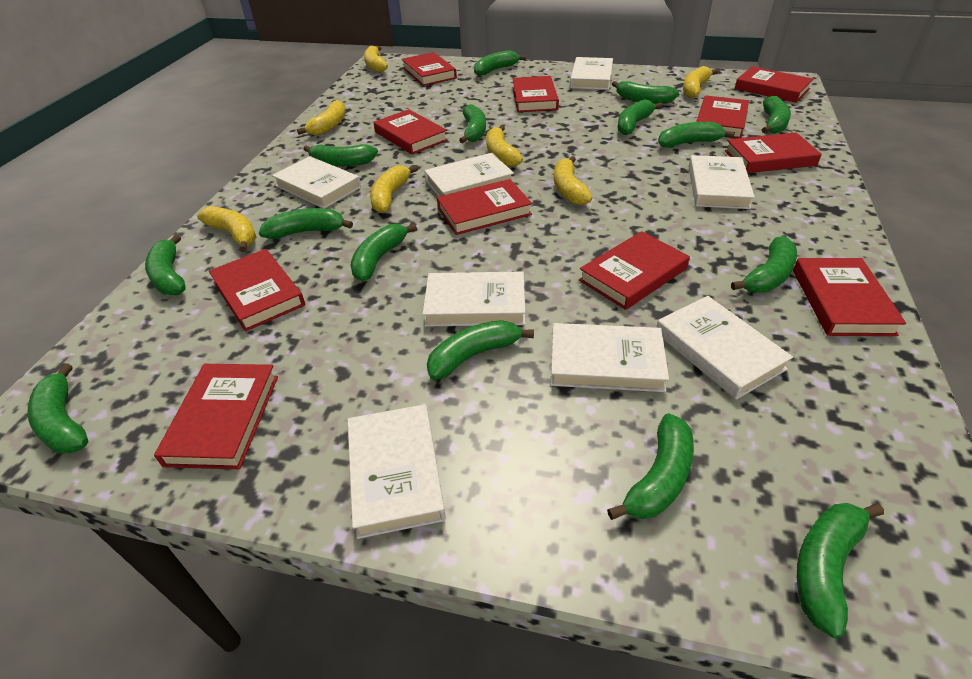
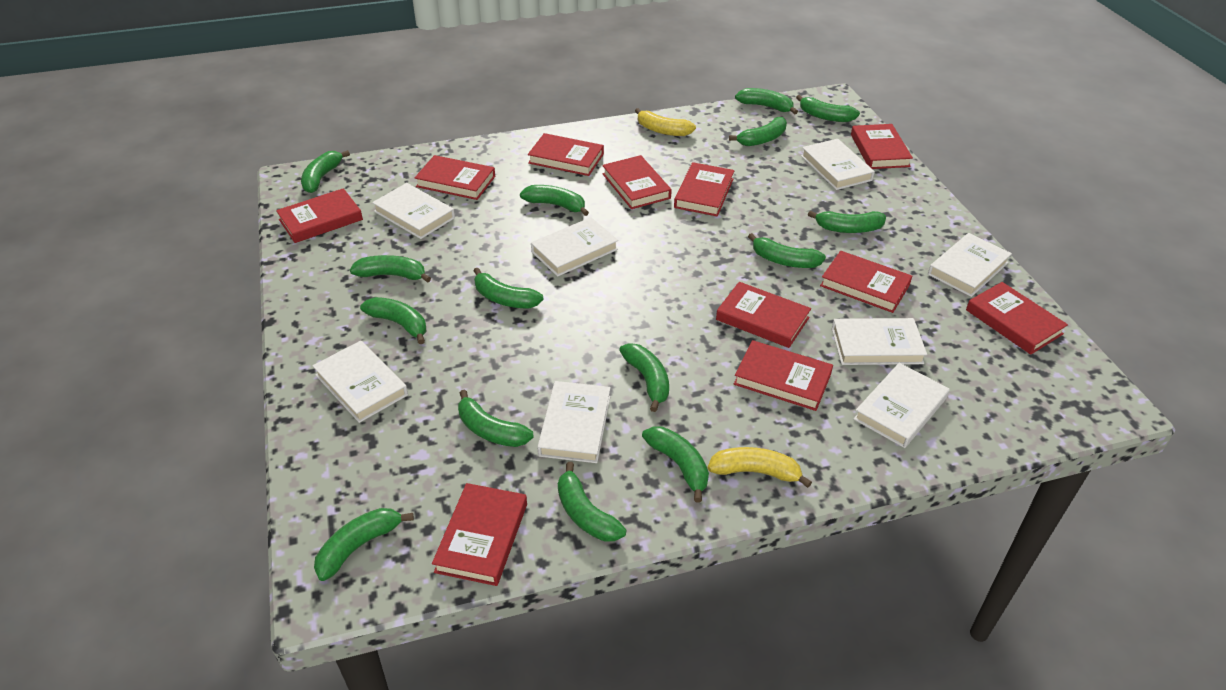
yellow banana: [197,206,256,252] [297,100,346,135] [364,46,388,73] [370,165,418,213] [486,125,523,167] [554,156,592,205] [683,66,718,98] = 7 -> [635,108,696,136] [708,447,812,488] = 2

